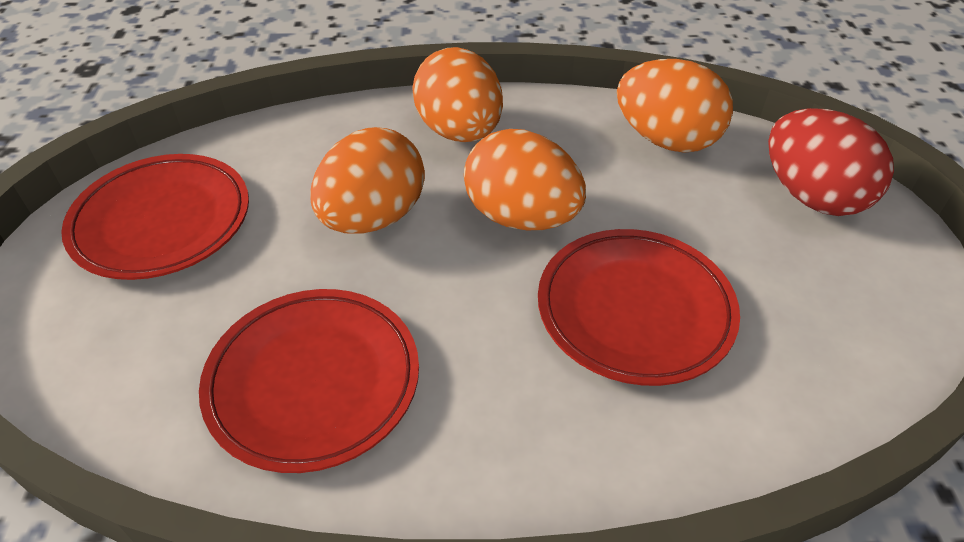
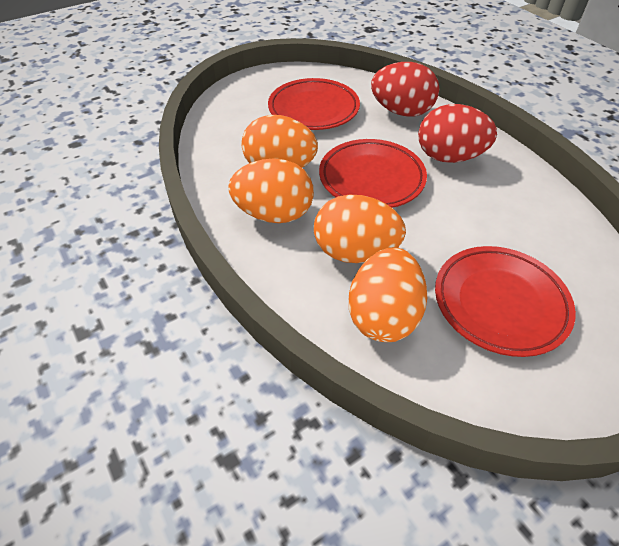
red egg: [768,108,894,216] = 1 -> [371,62,439,117] [418,104,497,163] = 2

